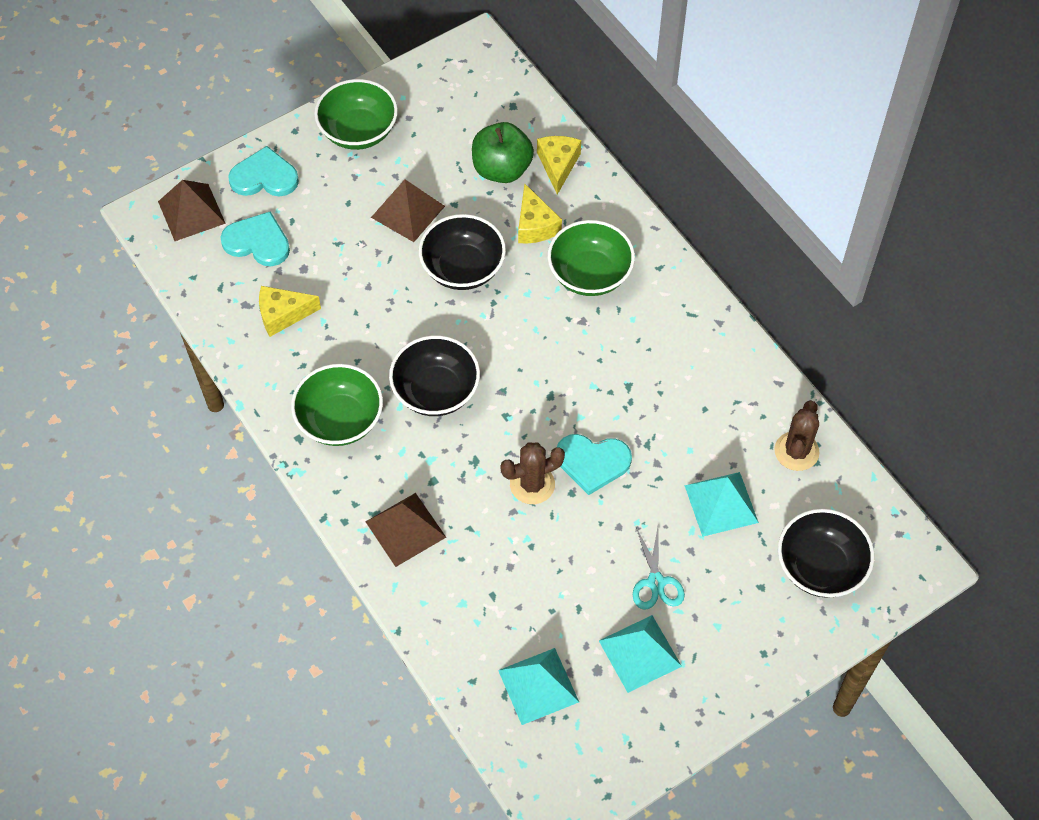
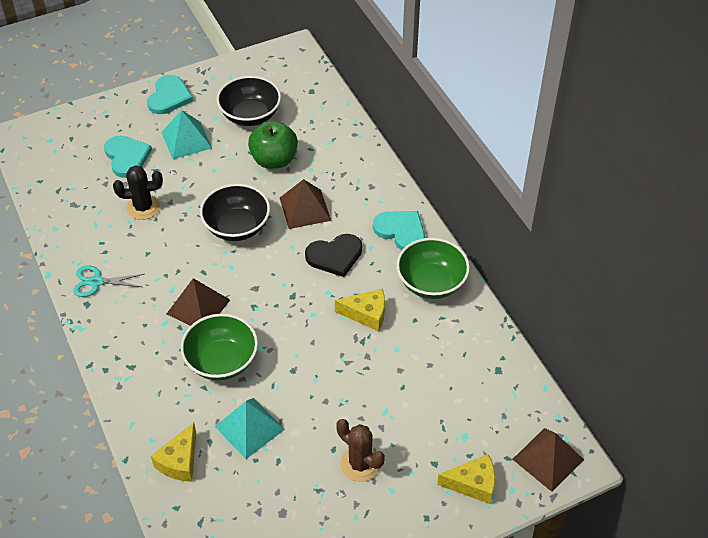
black bowl: [389,335,480,416] [419,214,506,290] [778,509,874,598] = 3 -> [200,184,270,241] [217,76,281,126] = 2
black cactus: none = 0 -> [113,165,163,220] = 1
black heart: none = 0 -> [305,234,362,277] = 1
brown cactus: [500,442,565,504] [774,401,820,471] = 2 -> [336,419,385,482] = 1
green bowl: [291,364,383,446] [314,79,398,150] [548,220,635,296] = 3 -> [180,313,258,380] [396,238,470,299] = 2
turquoise pyramid: [498,648,579,725] [599,615,682,693] [684,472,759,537] = 3 -> [161,110,212,159] [215,398,285,459] = 2

